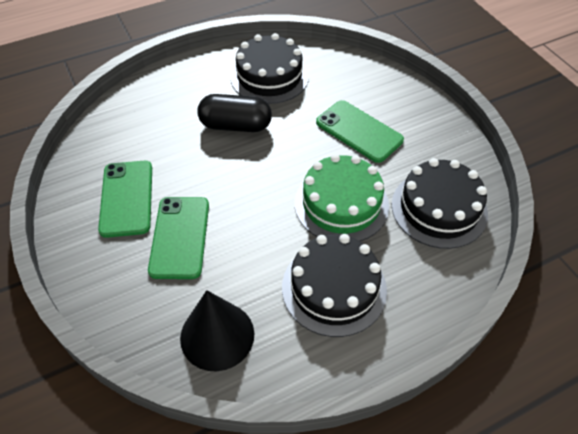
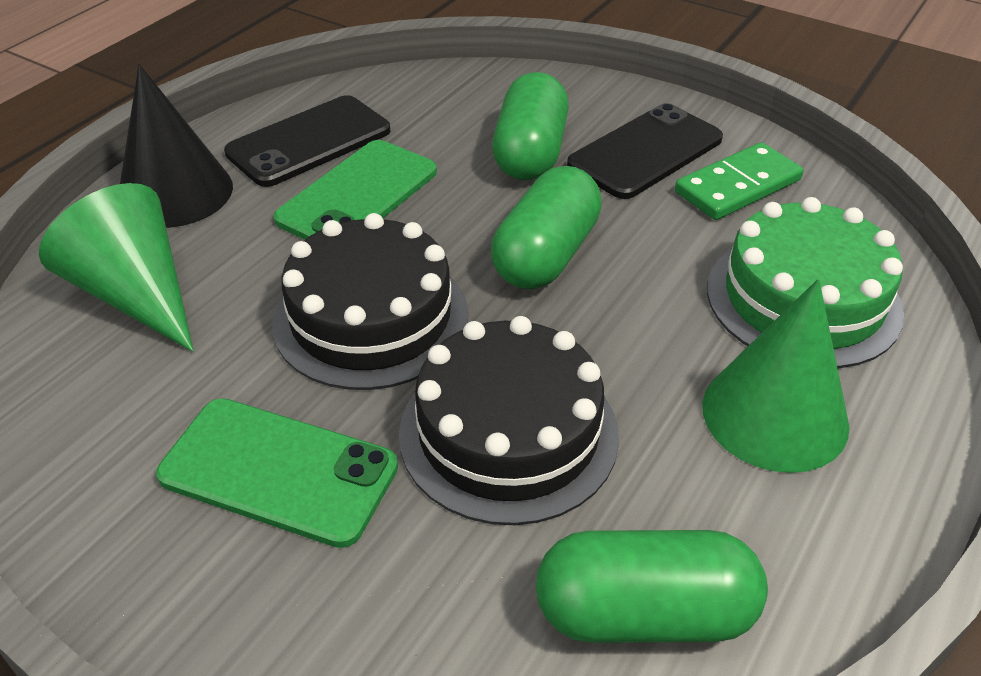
black cake: [230,33,309,104] [282,234,387,337] [392,158,488,249] = 3 -> [272,213,468,390] [399,316,619,525] = 2
black capsule: [197,94,272,132] = 1 -> none = 0
black phone: none = 0 -> [224,95,391,187] [567,103,723,199] = 2
green capsule: none = 0 -> [491,166,602,289] [492,72,569,180] [536,530,768,643] = 3
green cone: none = 0 -> [39,183,194,352] [702,279,849,473] = 2
green domino: none = 0 -> [675,142,803,220] = 1
green phone: [98,161,152,238] [148,197,209,279] [316,100,404,163] = 3 -> [156,398,398,548] [273,140,437,240] = 2

